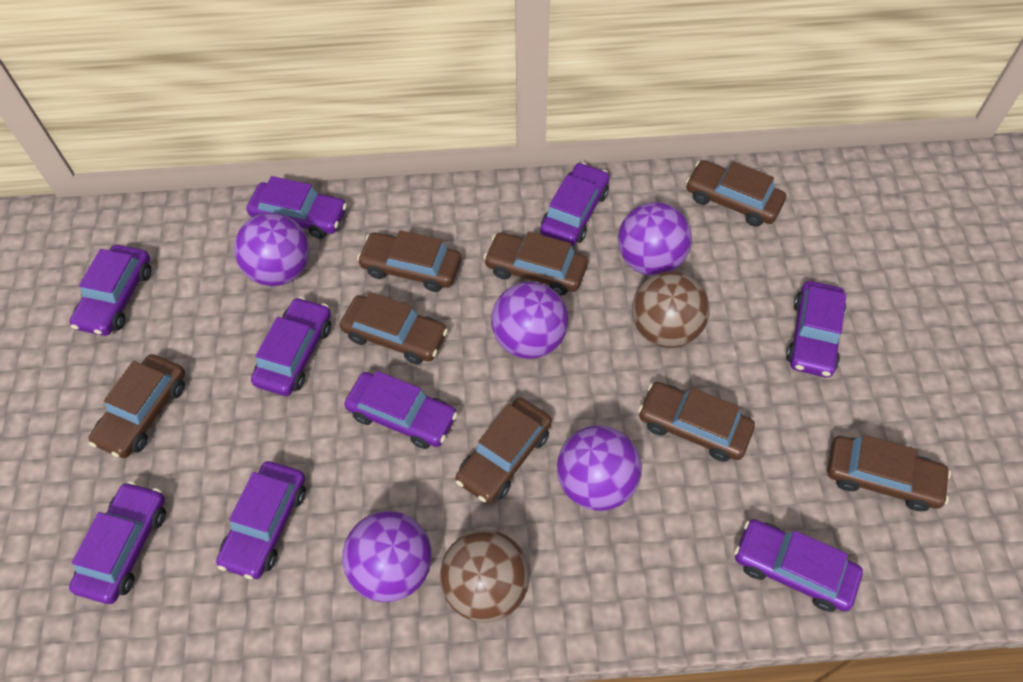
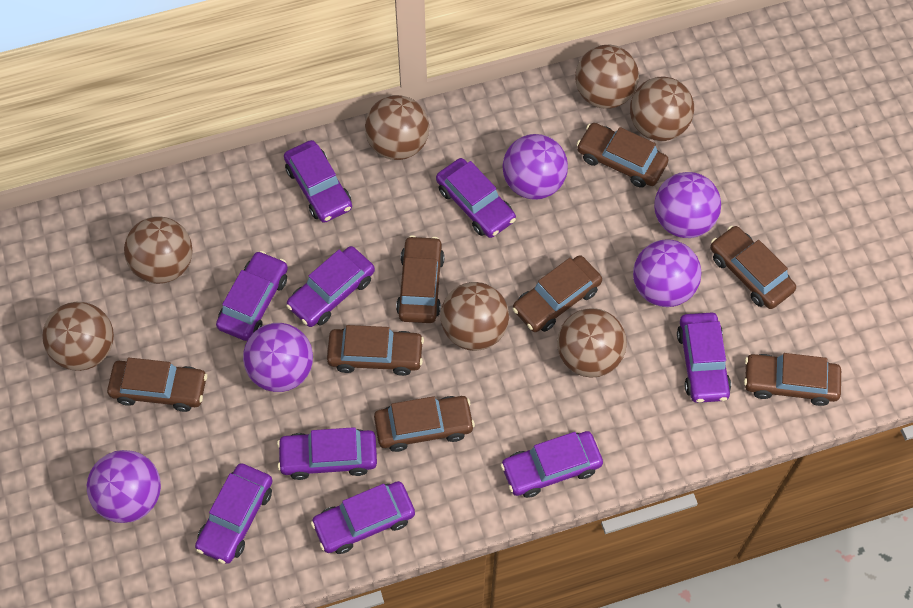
brown ball: [440,530,530,623] [632,271,709,348] = 2 -> [42,302,114,371] [124,216,193,284] [365,95,429,160] [441,282,509,351] [557,308,627,378] [575,45,639,109] [630,77,694,141] = 7

